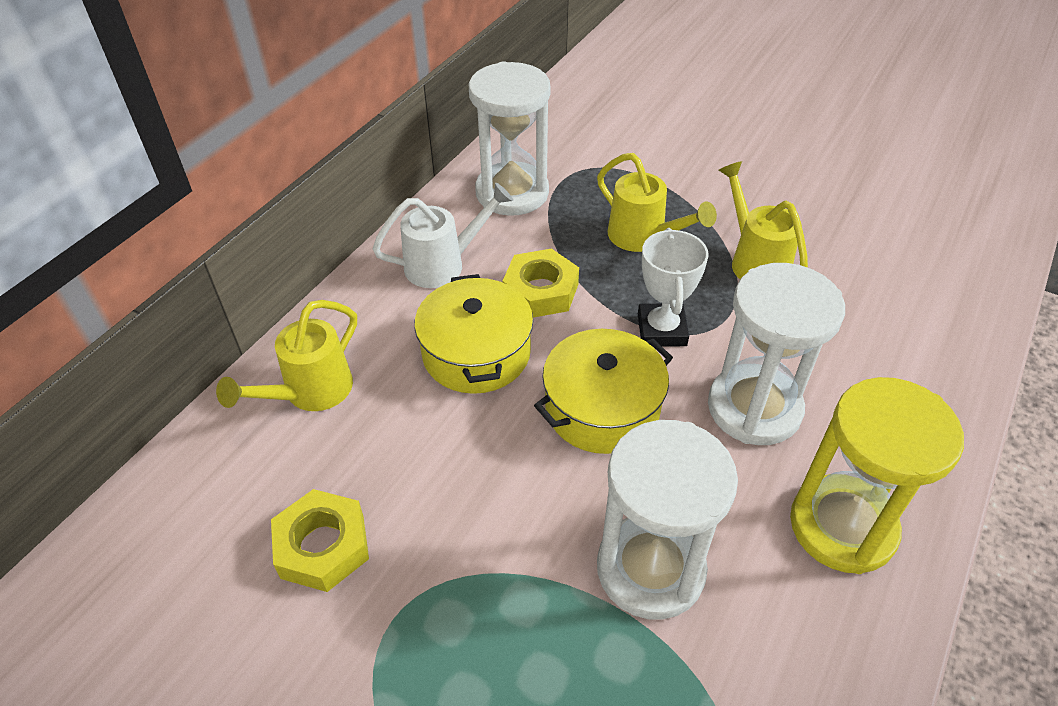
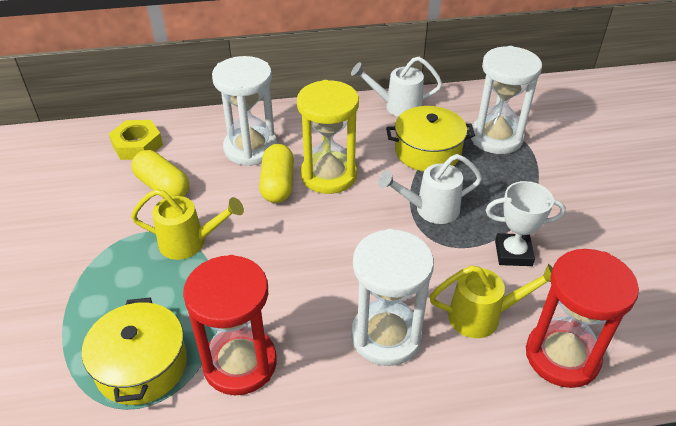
red hourglass: none = 0 -> [183,255,277,395] [526,249,639,388] = 2
white watering can: [373,183,513,288] = 1 -> [351,57,442,117] [378,154,482,224] = 2
yellow capsule: none = 0 -> [131,150,189,199] [259,144,294,203] = 2
yellow nut: [271,489,369,592] [503,249,579,318] = 2 -> [109,120,163,160] = 1
yellow watering can: [216,300,357,411] [597,153,717,252] [719,161,808,279] = 3 -> [131,189,244,260] [429,264,553,338] = 2

